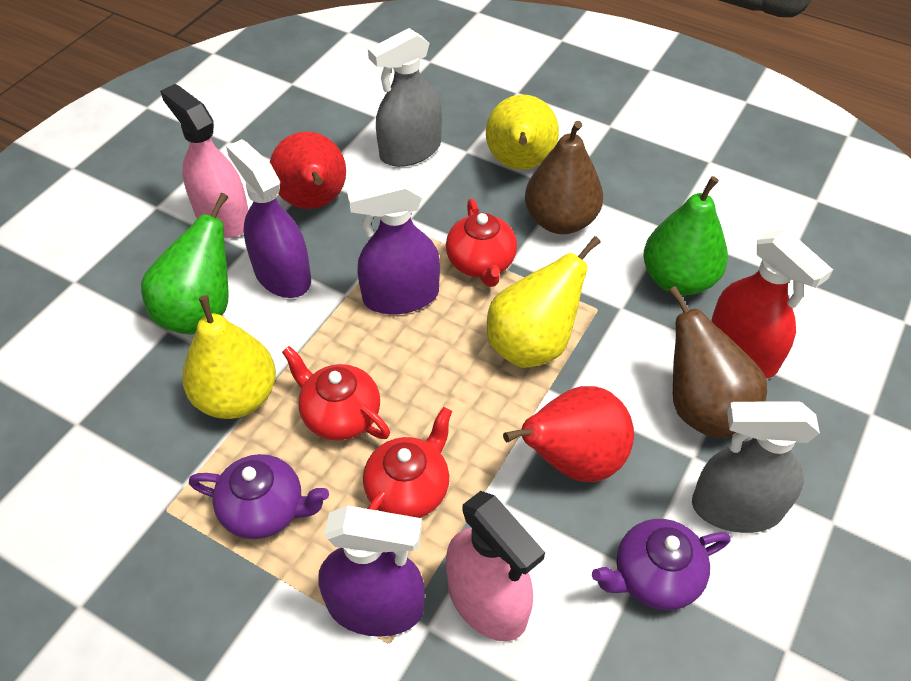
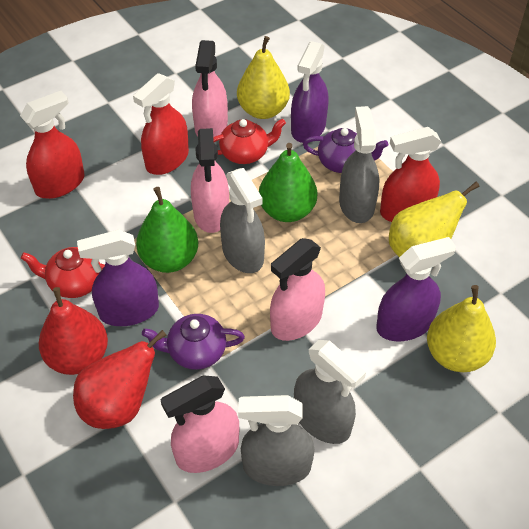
brown pear: [525,121,603,234] [668,286,767,438] = 2 -> none = 0
grey spray bottle: [368,28,442,167] [692,401,820,533] = 2 -> [220,168,265,273] [238,395,315,486] [294,340,366,444] [339,106,379,223] = 4
pink spray bottle: [160,84,248,237] [446,491,545,641] = 2 -> [161,375,239,473] [191,128,229,233] [192,40,228,137] [270,238,325,341] = 4
red spray bottle: [711,229,833,378] = 1 -> [20,91,85,199] [133,73,189,175] [380,127,441,222] = 3
red teapot: [282,346,390,441] [363,407,452,518] [446,199,517,287] = 3 -> [21,247,105,298] [213,119,286,164] = 2

